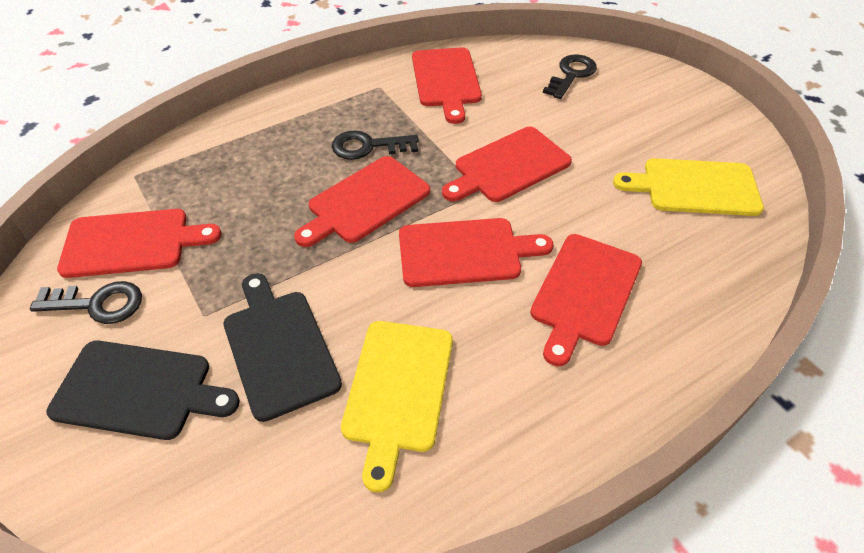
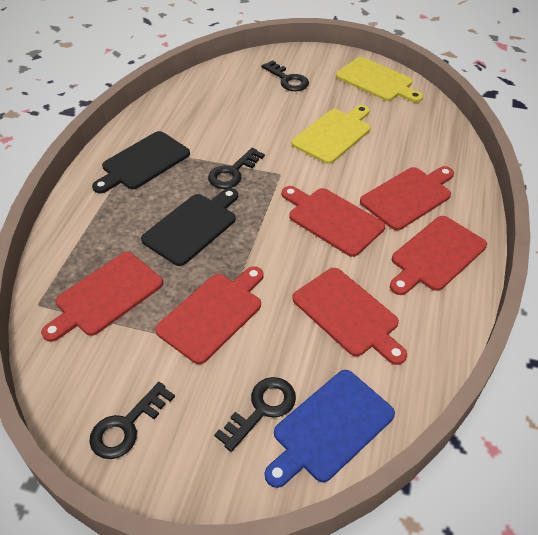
black key: [30,281,142,324] [332,131,419,160] [543,55,597,99] = 3 -> [89,382,175,459] [208,148,265,189] [214,377,296,452] [261,60,309,91] = 4
blue cutting board: none = 0 -> [265,370,395,488] = 1

